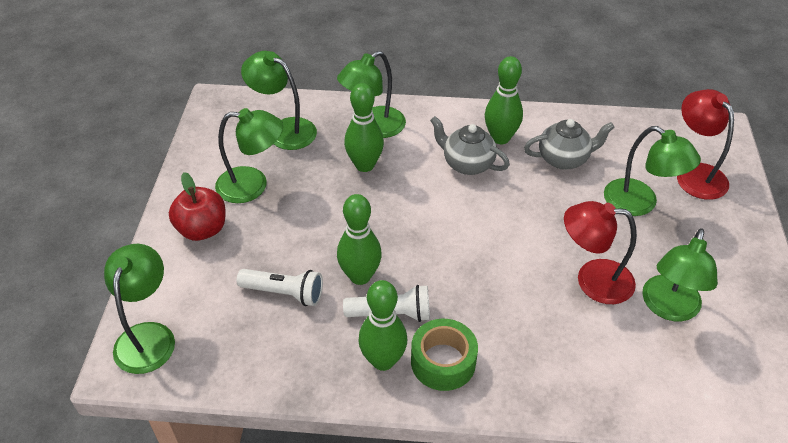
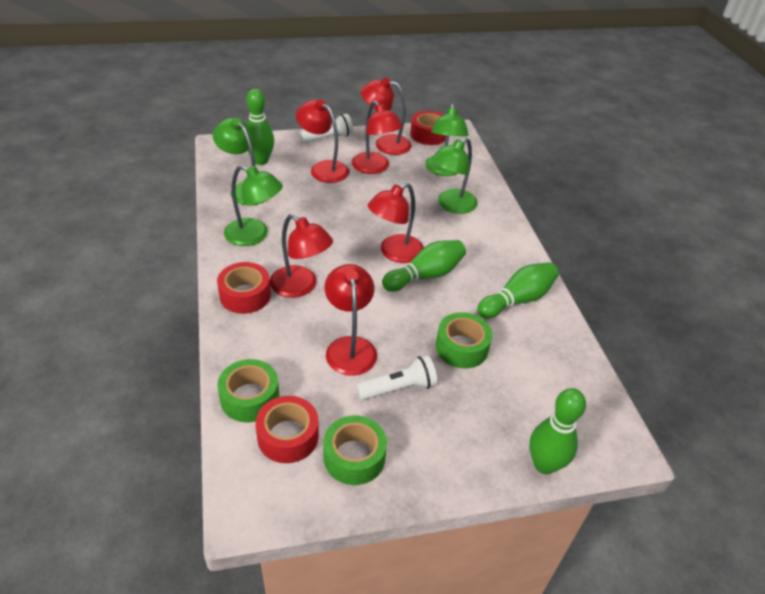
green lamp: [104,244,175,374] [215,108,283,203] [241,51,317,150] [337,51,406,138] [604,126,701,216] [642,228,718,322] = 6 -> [213,118,267,205] [224,165,283,246] [425,104,469,176] [432,138,478,214] = 4
green tape: [411,319,478,391] = 1 -> [218,359,279,422] [323,415,387,485] [436,312,492,368] = 3
grey teapot: [430,116,510,175] [524,119,615,170] = 2 -> none = 0
red apple: [169,172,226,241] = 1 -> none = 0
red lamp: [564,201,637,304] [677,89,734,200] = 2 -> [270,214,333,298] [296,99,349,183] [325,264,377,376] [352,101,403,174] [361,78,412,155] [368,183,424,263] = 6
red tape: none = 0 -> [217,262,271,314] [255,396,319,463] [410,111,446,145] = 3

